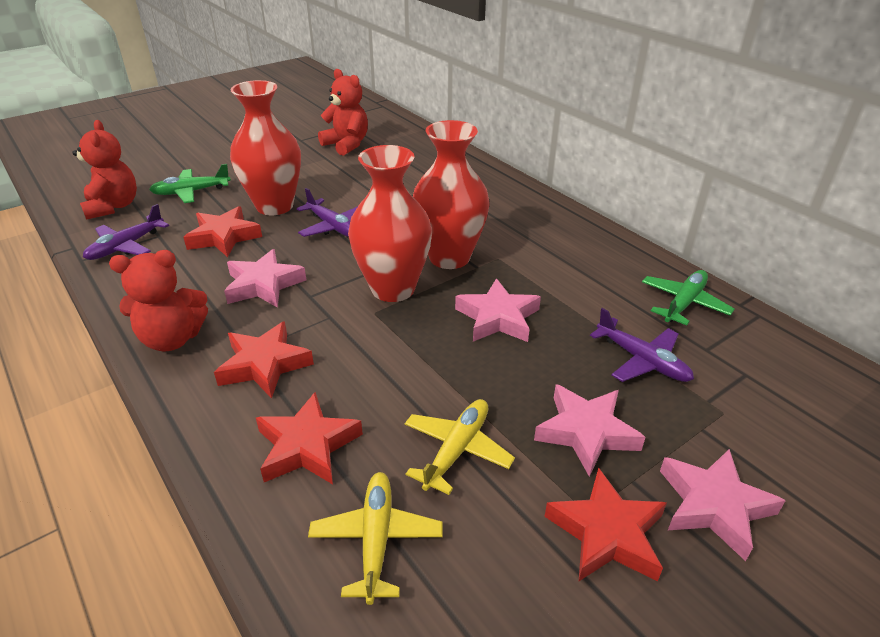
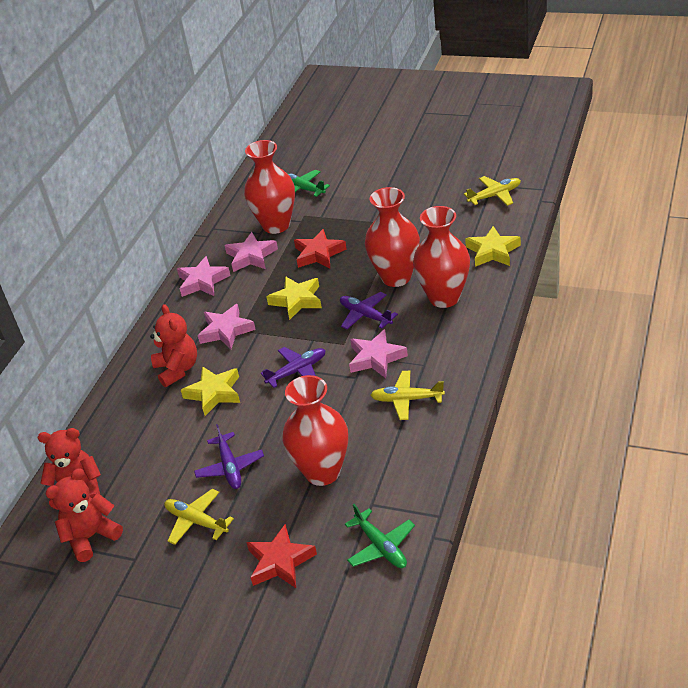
red star: [183,206,262,257] [214,321,314,399] [256,392,363,484] [544,468,667,582] = 4 -> [246,524,317,588] [294,229,347,268] = 2
red vase: [230,80,301,215] [348,145,432,302] [413,120,490,269] = 3 -> [244,140,295,234] [283,375,348,486] [365,187,420,287] [413,206,470,308] = 4
yellow plane: [308,472,443,605] [405,399,515,495] = 2 -> [164,489,234,545] [370,371,445,420] [464,176,521,206] = 3
yellow star: none = 0 -> [181,366,240,416] [266,276,322,320] [465,226,521,267] = 3

